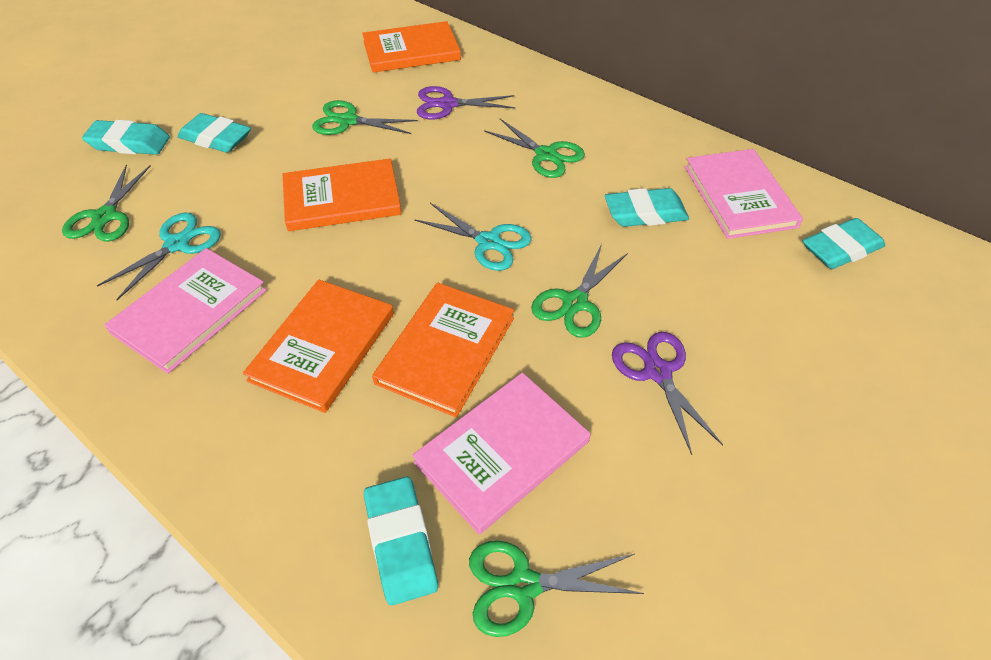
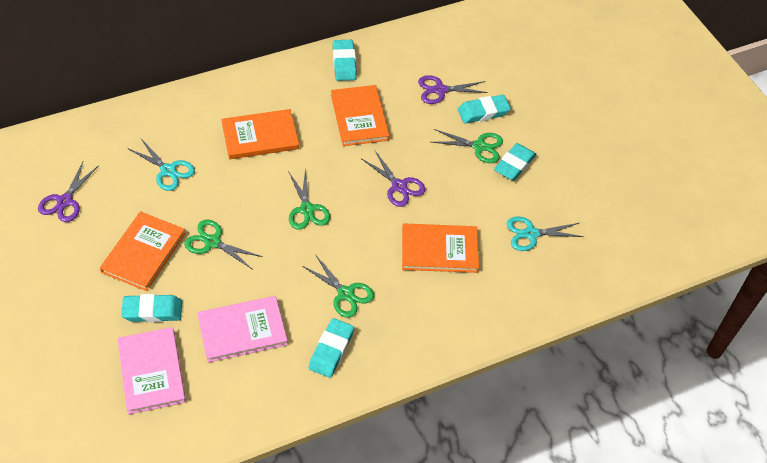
green scissors: [62,165,151,242] [312,100,418,135] [469,540,644,637] [484,119,585,178] [531,244,628,338] = 5 -> [184,220,263,270] [288,168,330,230] [302,256,374,318] [431,129,503,163] = 4
pink book: [104,248,267,374] [412,373,590,534] [685,149,803,239] = 3 -> [117,327,186,414] [197,296,288,363] = 2
purple scissors: [417,86,515,119] [612,332,723,455] = 2 -> [38,162,99,222] [362,151,426,207] [418,75,488,104] = 3

